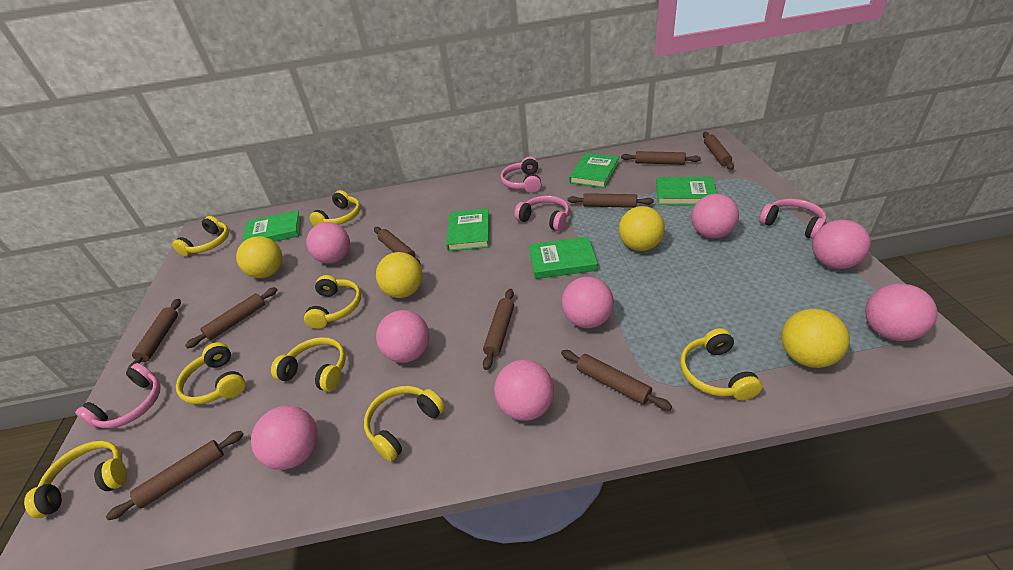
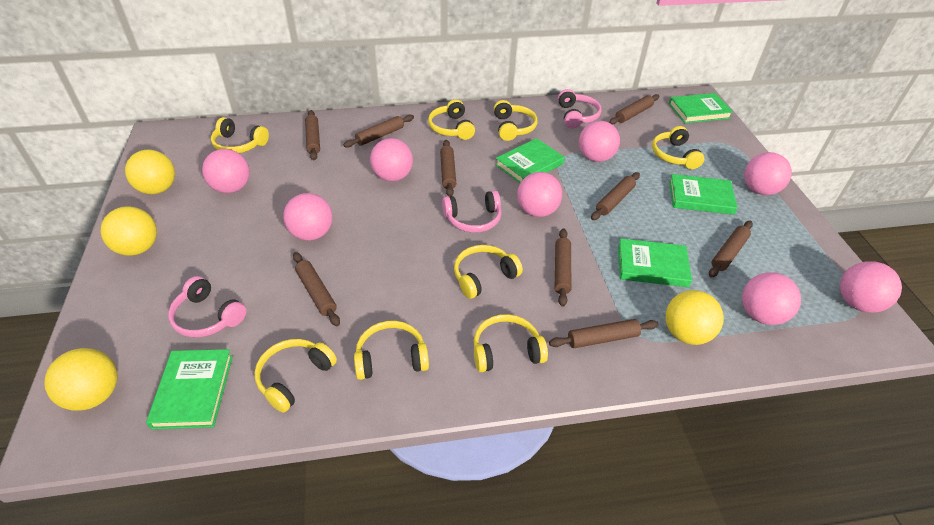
pink headphones: [75,363,161,428] [500,157,541,193] [514,196,569,231] [759,199,826,239] = 4 -> [168,276,247,337] [442,191,501,233] [558,89,602,128] = 3

